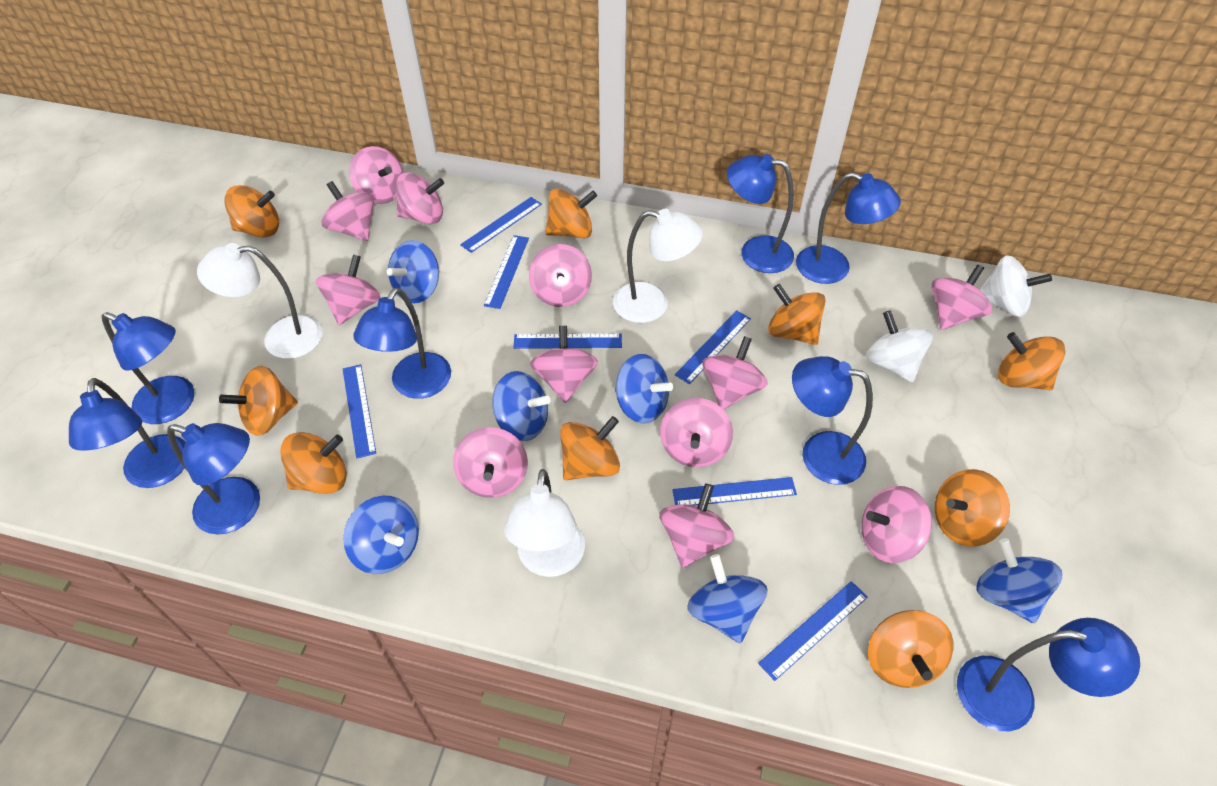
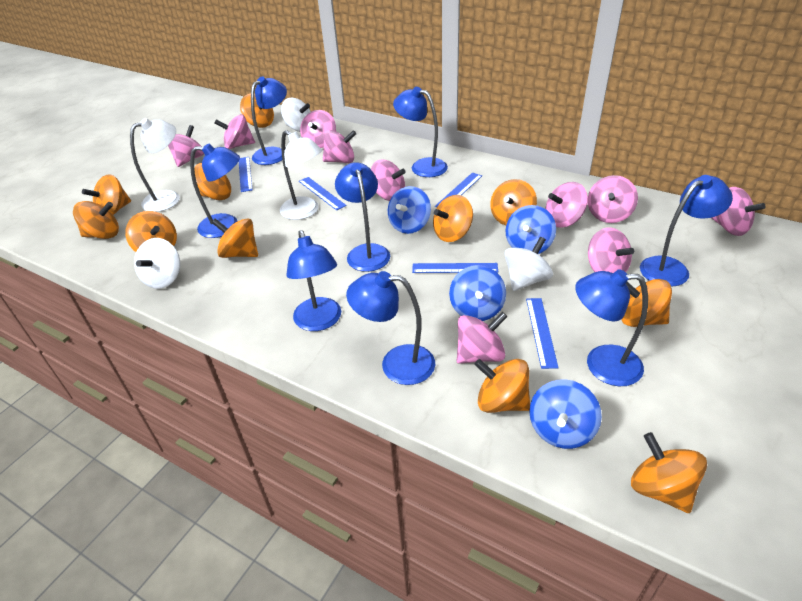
blue ruler: [343,364,376,458] [460,197,542,253] [484,235,529,309] [513,334,622,349] [672,477,797,505] [675,310,751,384] [758,581,868,681] = 7 -> [239,157,253,192] [299,177,347,210] [412,263,498,273] [435,173,482,207] [526,298,558,369] = 5
blue spinning top: [343,496,419,574] [387,240,439,303] [492,371,551,441] [615,354,673,423] [687,554,767,644] [976,538,1062,623] = 6 -> [388,186,431,234] [449,265,506,321] [506,205,556,254] [529,379,602,449] = 4
orange spinning top: [219,365,298,436] [224,185,279,237] [280,432,347,494] [545,189,597,238] [560,416,620,480] [768,284,826,345] [868,610,953,688] [935,469,1010,546] [998,332,1065,390] = 9 -> [73,201,119,239] [82,174,131,215] [125,211,177,252] [194,163,231,200] [212,218,258,258] [240,93,274,128] [433,195,473,242] [474,359,530,413] [490,179,537,226] [621,279,672,327] [631,432,707,513] = 11
pink spinning top: [316,254,380,325] [322,181,374,241] [349,146,404,204] [396,172,444,224] [453,427,528,498] [529,244,592,307] [530,326,598,403] [659,483,734,568] [660,398,733,467] [702,336,768,410] [861,486,932,563] [931,264,992,330] = 12 -> [168,125,204,167] [214,114,255,149] [300,110,336,148] [323,130,356,163] [371,159,405,201] [457,312,508,364] [546,182,588,227] [588,175,638,223] [588,227,634,273] [711,187,765,236] = 10
white lamp: [197,243,323,359] [504,469,585,577] [613,209,703,323] = 3 -> [130,118,180,212] [280,130,322,220] = 2
white spinning top: [866,310,933,382] [979,255,1052,317] = 2 -> [134,238,180,289] [281,98,311,132] [504,237,553,291] = 3

